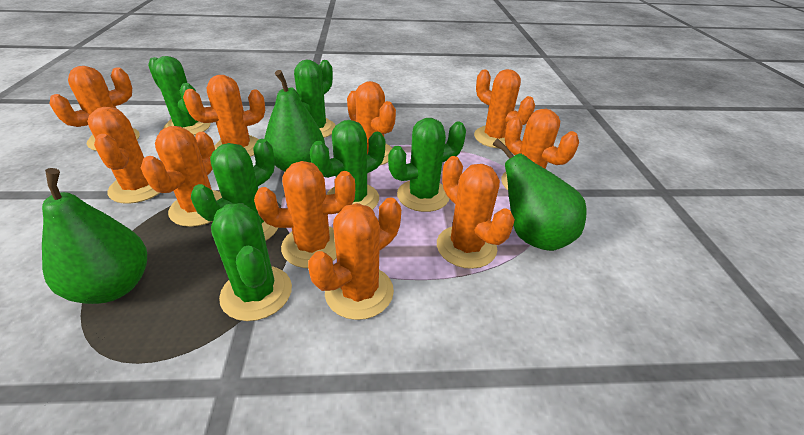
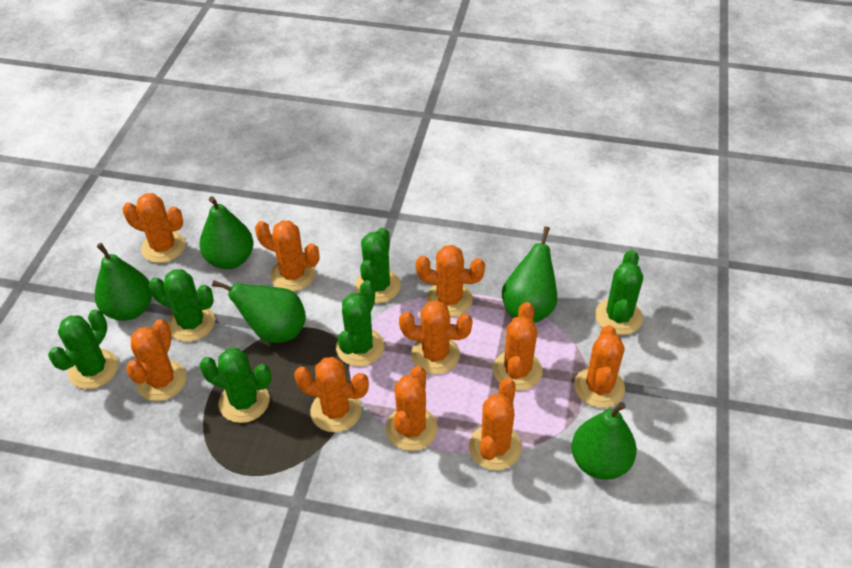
green pear: [42,168,147,304] [264,70,325,172] [493,139,587,251] = 3 -> [95,243,152,321] [199,196,253,269] [212,280,306,343] [502,227,558,323] [571,402,637,480] = 5

